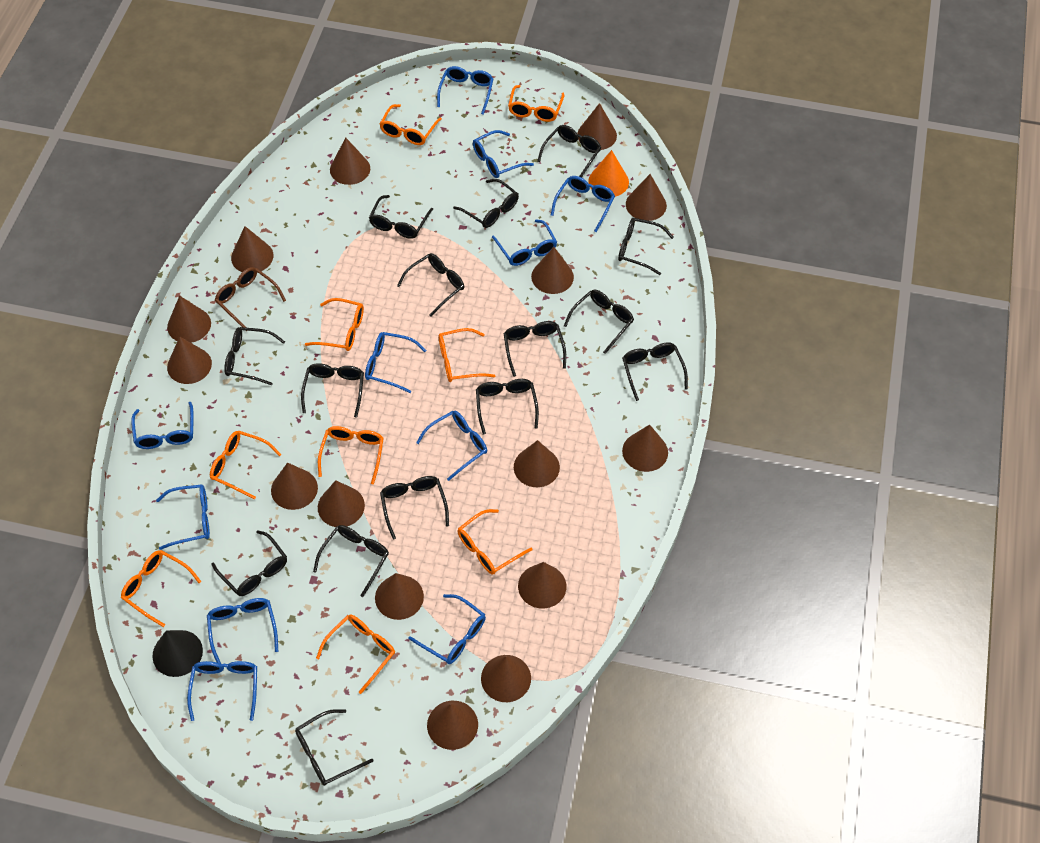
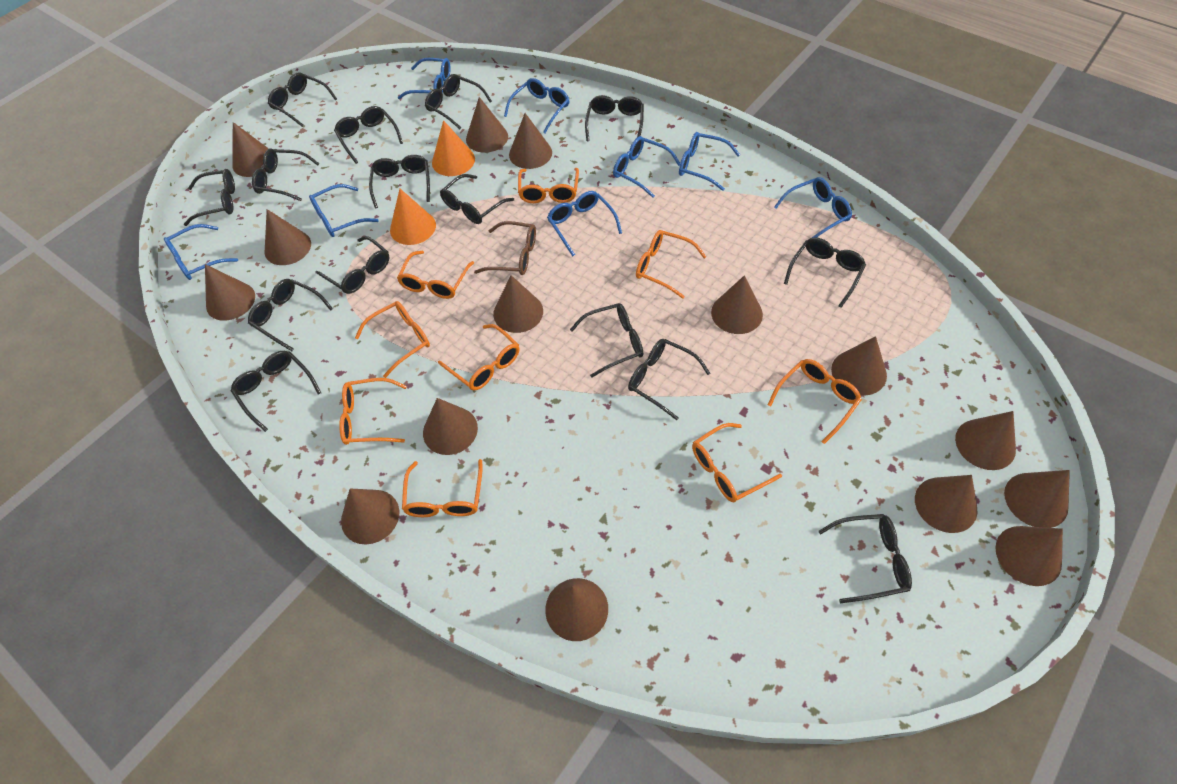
black cone: [152,630,203,677] = 1 -> none = 0
blue glasses: [131,402,193,449] [156,484,210,550] [187,661,257,721] [207,598,278,664] [365,332,426,393] [408,594,486,664] [416,411,487,481] [437,66,493,115] [473,130,534,178] [492,219,557,266] [551,176,615,232] = 11 -> [164,224,238,280] [309,184,379,237] [398,58,450,99] [504,78,570,133] [547,191,622,256] [613,136,680,198] [679,132,740,191] [774,177,852,238] = 8
orange cone: [588,150,629,197] = 1 -> [390,189,436,245] [432,120,475,176] = 2

